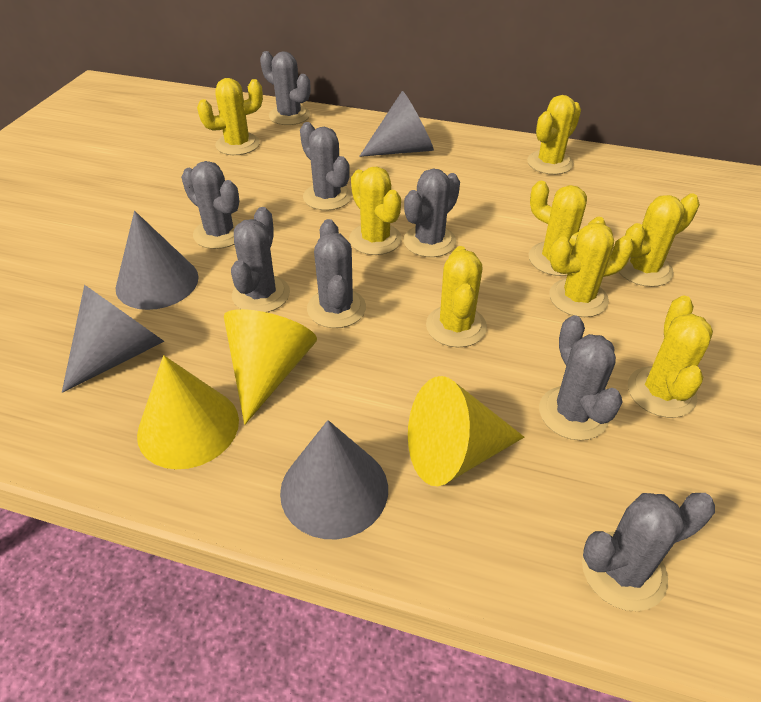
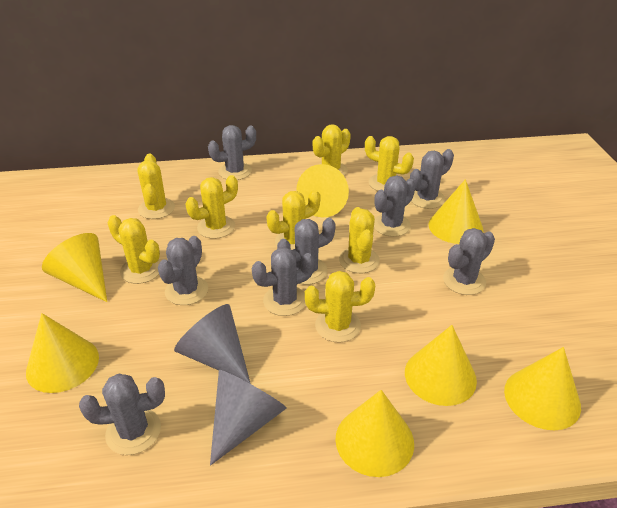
grey cone: [62,285,165,393] [116,211,199,310] [280,420,388,539] [359,91,434,157] = 4 -> [174,304,251,384] [210,370,287,466] = 2
yellow cone: [137,355,239,469] [224,309,317,425] [408,376,524,486] = 3 -> [26,313,99,393] [42,233,107,302] [296,164,349,217] [335,390,414,477] [405,325,477,406] [428,179,483,244] [504,347,581,430] = 7

